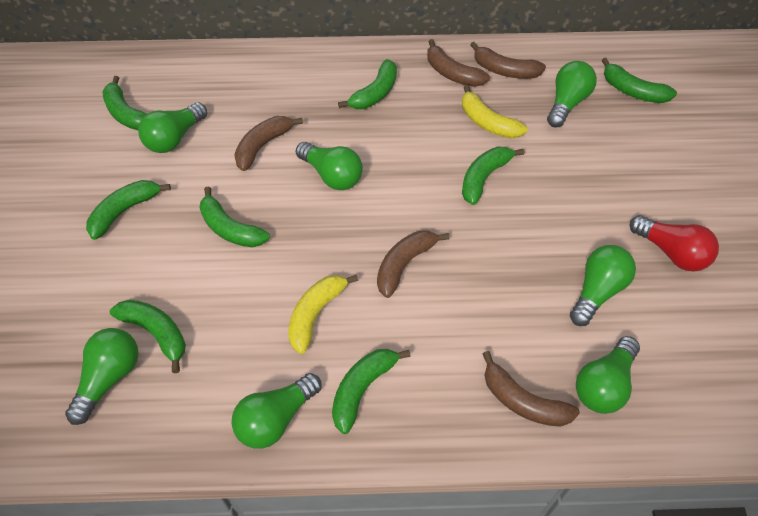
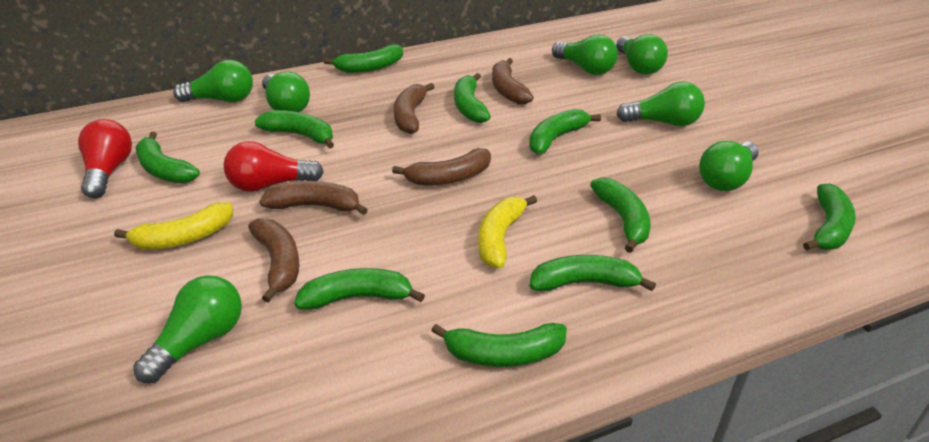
green banana: [86,180,171,240] [102,76,147,130] [110,300,186,373] [199,187,270,247] [332,349,411,434] [338,59,397,109] [462,147,524,205] [602,58,677,103] = 8 -> [136,132,200,183] [255,110,334,149] [294,268,425,310] [324,44,403,73] [431,323,567,367] [454,73,491,123] [529,109,601,154] [529,255,656,292] [590,177,650,253] [803,184,856,251] = 10
red light bulb: [630,215,719,271] = 1 -> [78,119,132,198] [223,141,324,192] = 2

